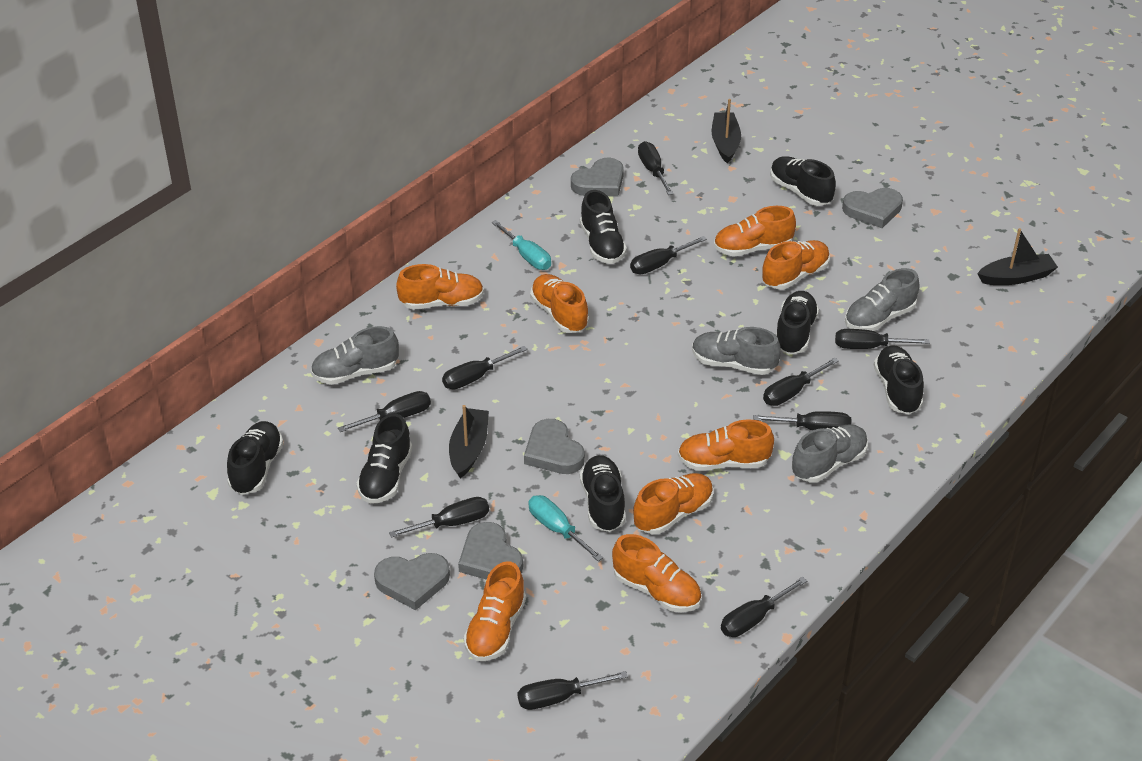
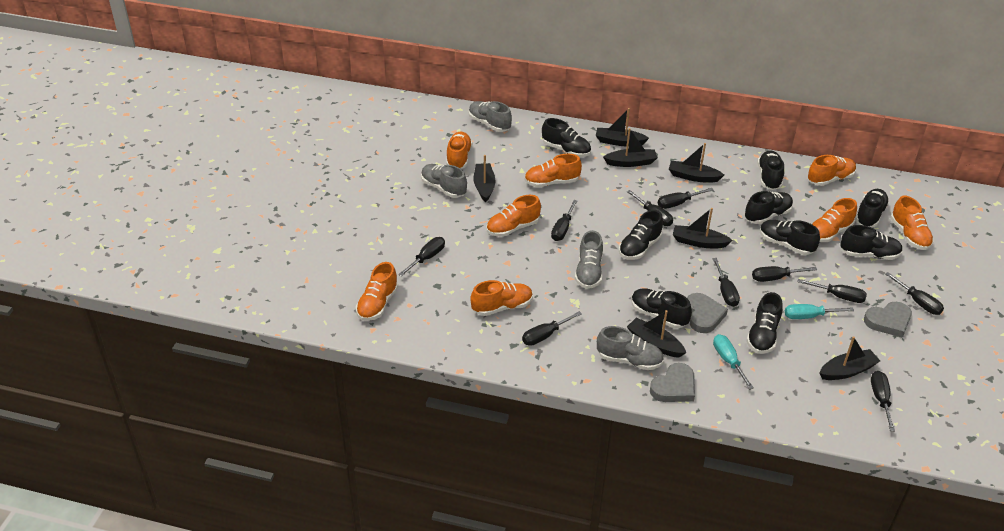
black boat: [449,405,489,478] [712,99,741,164] [977,228,1058,285] = 3 -> [474,155,496,202] [596,108,649,147] [603,128,658,167] [627,310,686,358] [669,143,724,183] [673,208,733,248] [820,336,880,380] = 7
black shoe: [227,421,283,495] [356,414,413,504] [580,190,627,264] [580,455,626,532] [770,156,836,206] [776,291,819,354] [874,345,924,414] = 7 -> [542,118,591,157] [619,210,663,260] [631,288,692,328] [745,191,793,224] [746,292,783,354] [757,150,784,190] [760,220,820,255] [840,225,903,260] [855,189,889,228] = 9
grey heart: [374,553,450,610] [458,522,523,580] [524,419,585,474] [571,157,624,197] [842,188,903,228] = 5 -> [650,363,695,402] [687,293,728,333] [864,302,912,338] = 3

